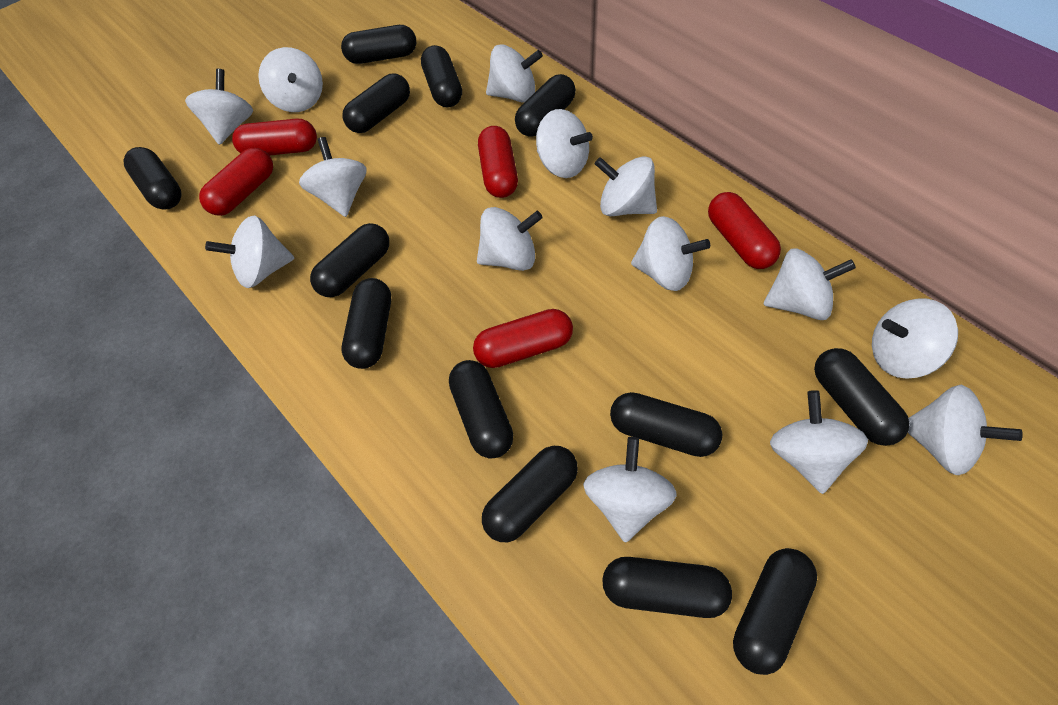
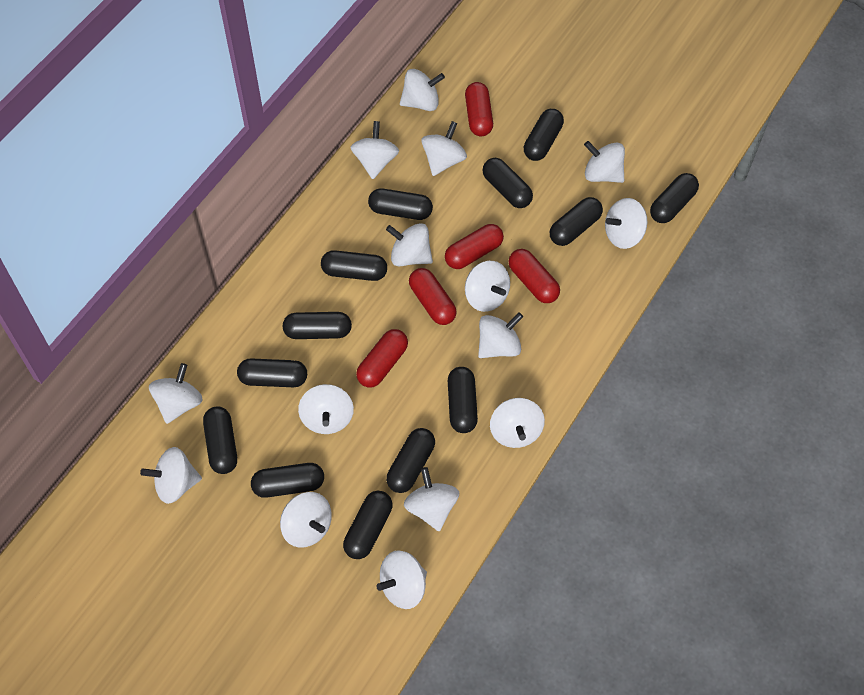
white spinning top: [185,68,253,145] [205,216,294,288] [258,47,323,112] [299,137,367,217] [477,207,543,271] [486,44,543,103] [536,109,593,178] [583,437,677,543] [595,156,657,216] [631,216,710,291] [763,249,856,320] [770,390,868,494] [872,298,958,379] [908,385,1023,475] = 14 -> [140,447,202,504] [149,363,203,424] [280,492,332,547] [298,384,354,434] [350,121,399,179] [376,550,427,609] [386,223,433,266] [400,69,445,111] [404,467,459,531] [422,121,467,176] [465,261,510,312] [478,313,523,358] [490,398,545,448] [584,141,625,183] [605,198,647,249] = 15

